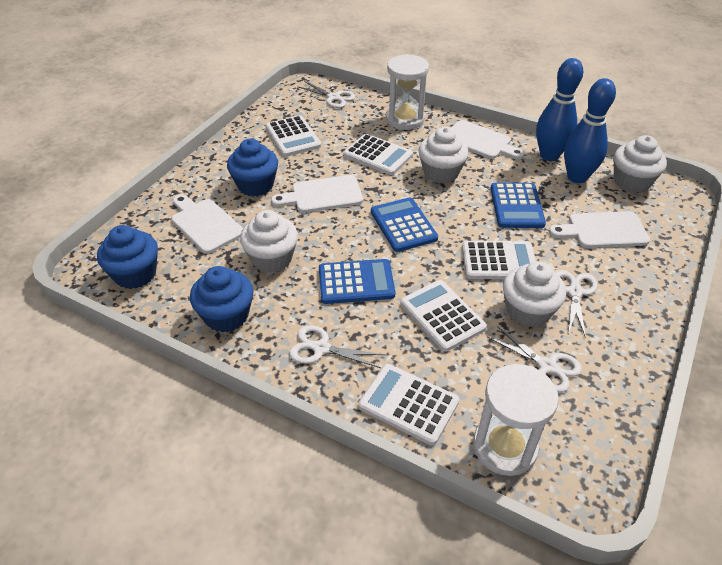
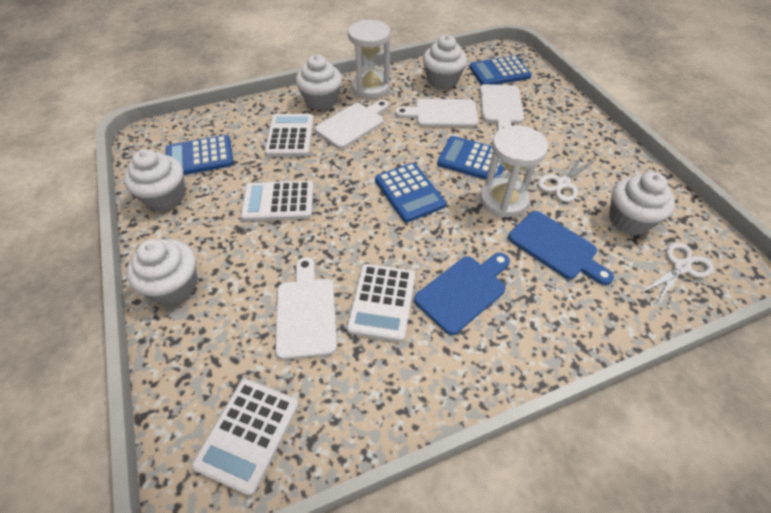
blue bowling pin: [536,58,583,161] [564,78,616,183] = 2 -> none = 0
blue calculator: [319,259,396,304] [371,198,438,252] [491,183,546,228] = 3 -> [166,135,233,175] [375,163,446,222] [437,136,504,180] [469,56,532,85] = 4
blue cupcake: [97,225,158,289] [190,266,253,333] [227,139,278,196] = 3 -> none = 0
blue cutting board: none = 0 -> [414,253,510,335] [508,211,614,285] = 2
white calculator: [266,115,321,157] [343,134,413,175] [358,364,459,445] [400,280,487,352] [462,241,536,279] = 5 -> [192,379,299,496] [241,181,314,221] [265,114,314,157] [346,264,415,342] = 4
white cupcake: [240,210,298,273] [419,127,469,184] [503,261,566,328] [614,135,667,193] = 4 -> [124,149,185,211] [126,239,197,305] [296,55,342,110] [423,35,467,89] [609,172,675,235] = 5
white scissors: [289,325,385,368] [297,81,356,108] [487,326,582,392] [556,270,598,338] = 4 -> [538,154,596,202] [641,242,714,304] = 2

